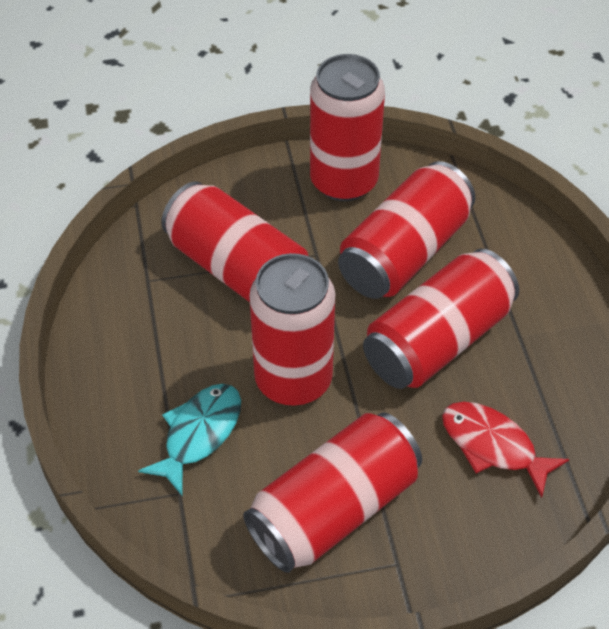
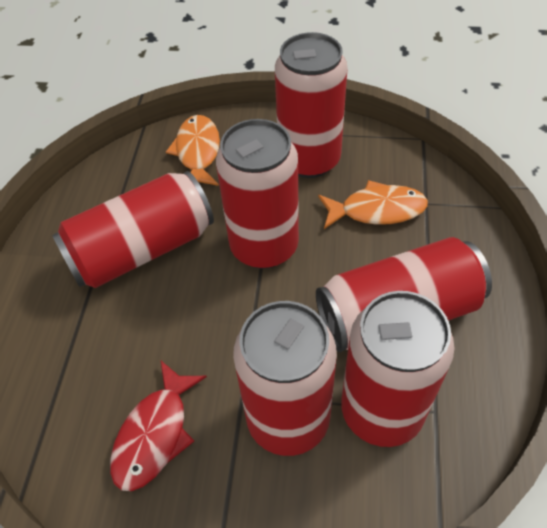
orange fish: none = 0 -> [166,115,220,186] [318,180,428,229] = 2
turquoise fish: [138,384,241,495] = 1 -> none = 0

